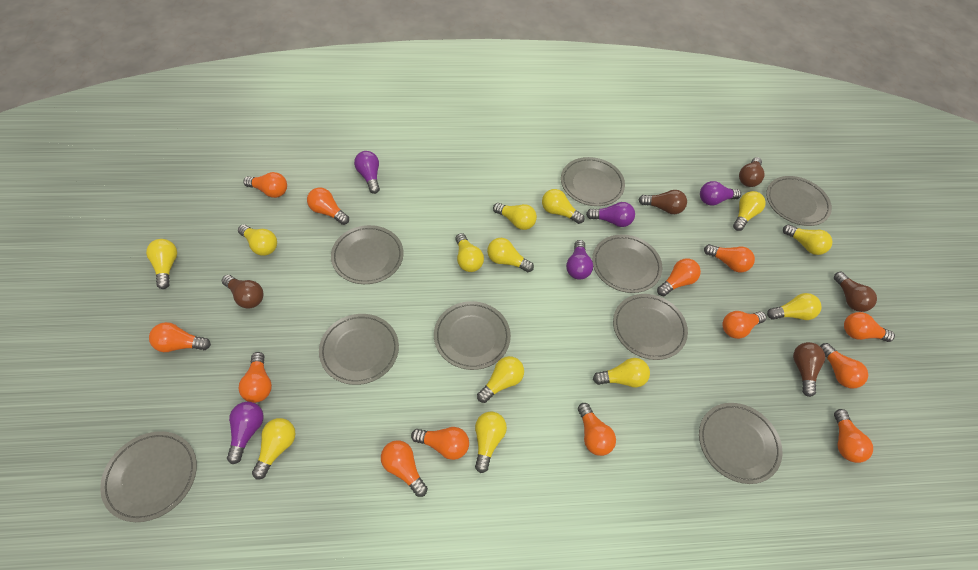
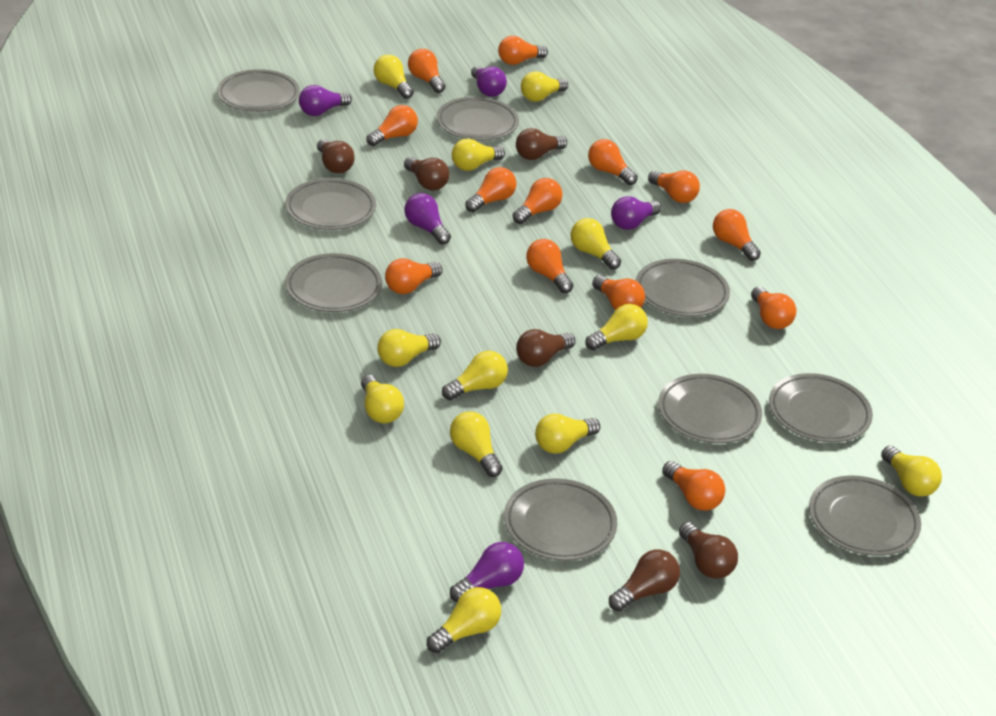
brown light bulb: [222,275,263,309] [638,190,687,214] [739,157,765,187] [793,342,825,397] [834,272,877,312] = 5 -> [317,139,355,173] [404,157,449,190] [516,128,567,160] [516,329,575,367] [609,550,680,611] [679,522,738,579] = 6
yellow light bulb: [146,239,177,289] [238,224,277,256] [252,418,296,480] [455,233,484,272] [475,412,507,473] [477,356,524,403] [487,238,534,272] [493,203,537,230] [542,189,584,224] [593,358,650,388] [733,191,766,231] [767,293,821,320] [783,224,832,255] = 13 -> [361,375,404,423] [374,55,414,99] [377,329,441,367] [427,587,501,653] [442,351,508,400] [450,411,502,477] [452,138,505,171] [521,71,568,102] [535,413,600,454] [571,218,621,270] [585,304,648,350] [881,446,942,497] = 12

